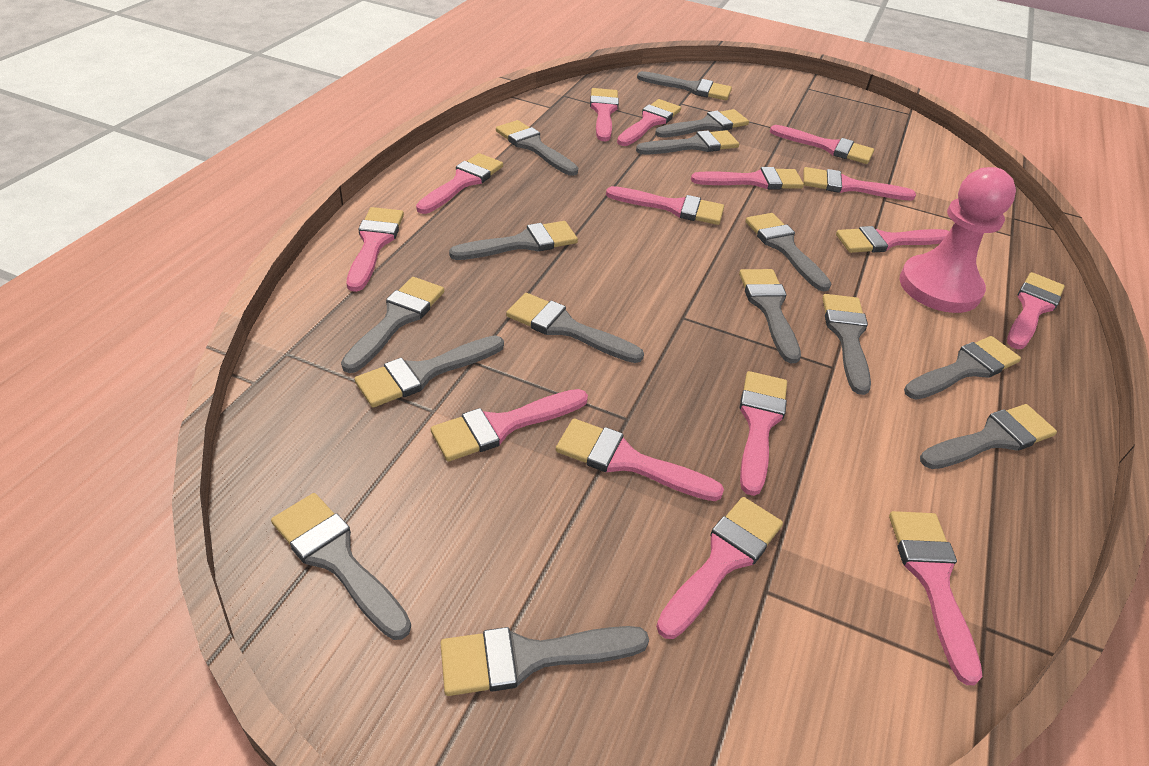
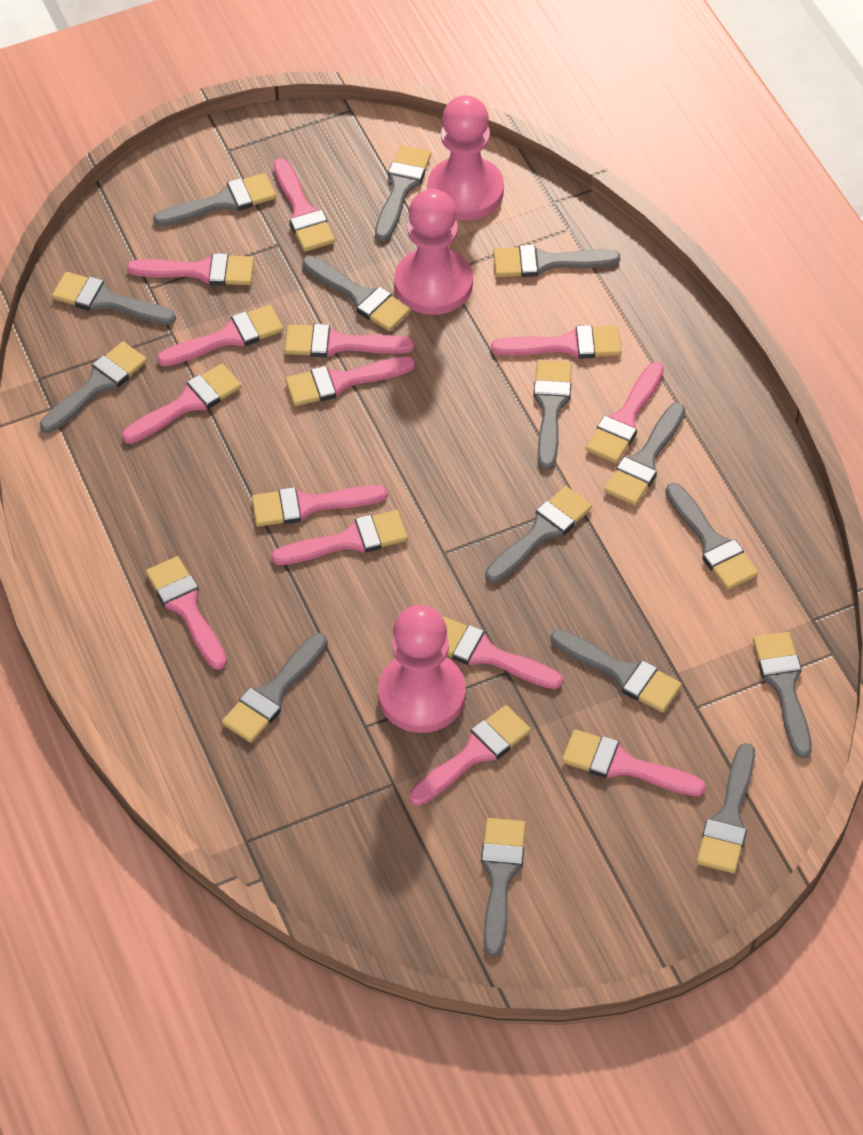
pink brush: [347,207,404,292] [416,153,503,214] [431,389,588,462] [556,419,724,501] [590,88,619,141] [606,186,724,225] [617,99,681,146] [656,497,783,639] [691,167,804,190] [740,371,787,496] [770,125,874,164] [803,167,916,200] [836,226,949,253] [889,511,982,685] [1007,272,1065,349] = 15 -> [122,364,242,444] [127,253,254,286] [146,556,227,670] [157,305,283,366] [252,485,387,527] [271,510,408,565] [273,158,335,252] [284,324,414,357] [285,356,415,406] [409,705,531,806] [443,617,563,689] [491,325,621,359] [562,729,706,796] [585,362,664,463] = 14
pink pawn: [900,167,1016,313] = 1 -> [378,605,466,733] [394,189,473,315] [427,95,504,220] = 3

